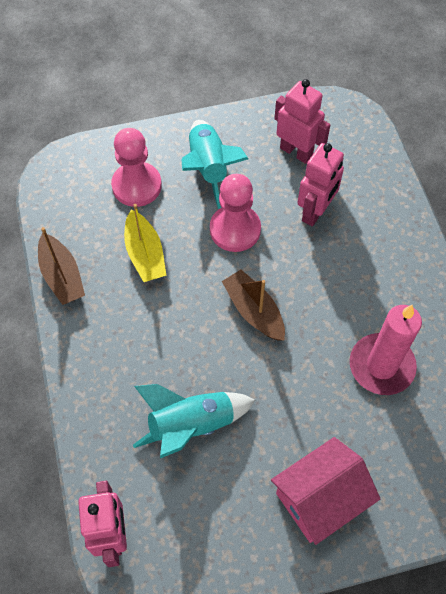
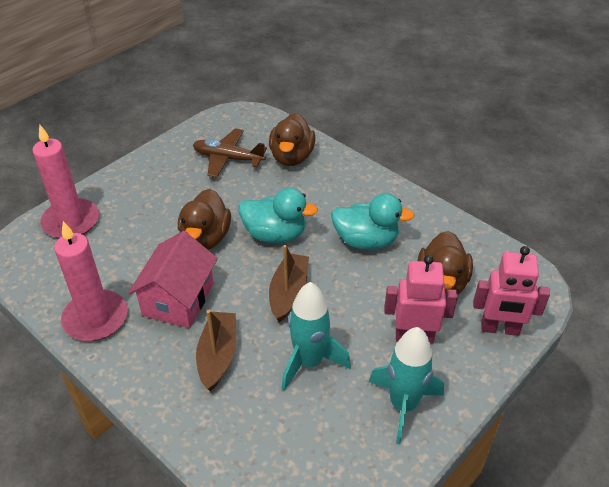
brown duck: none = 0 -> [178,189,231,250] [269,113,315,166] [417,231,473,294] = 3
brown plane: none = 0 -> [193,128,267,178] = 1
pink candle: [350,305,422,395] = 1 -> [33,124,99,238] [54,221,128,341] = 2
pink pawn: [111,128,162,207] [210,174,261,252] = 2 -> none = 0
pink robot: [78,481,127,567] [274,79,330,164] [298,143,344,226] = 3 -> [384,255,458,344] [473,246,550,336] = 2
turquoise duck: none = 0 -> [238,188,318,243] [331,193,415,250] = 2
yellow boat: [124,204,167,282] = 1 -> none = 0

